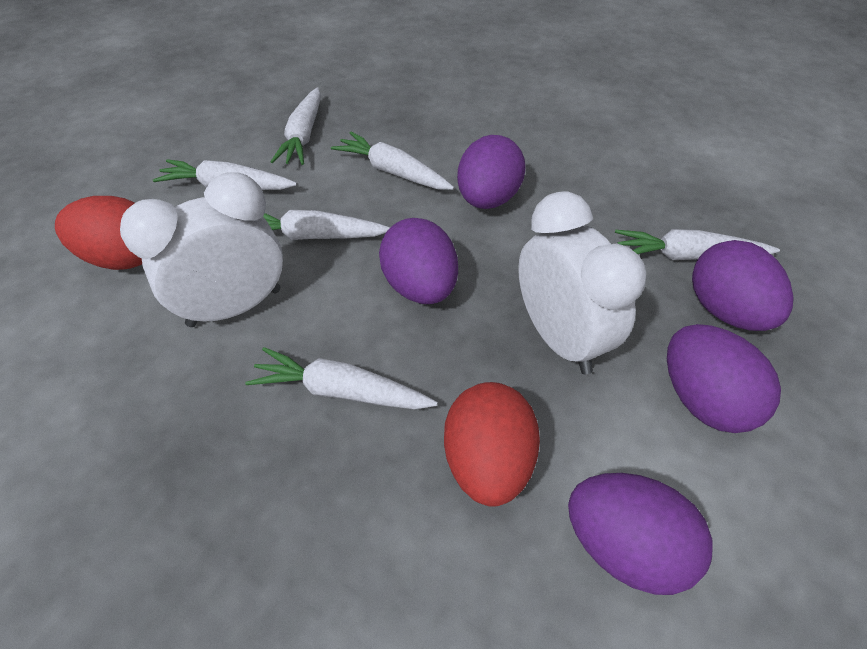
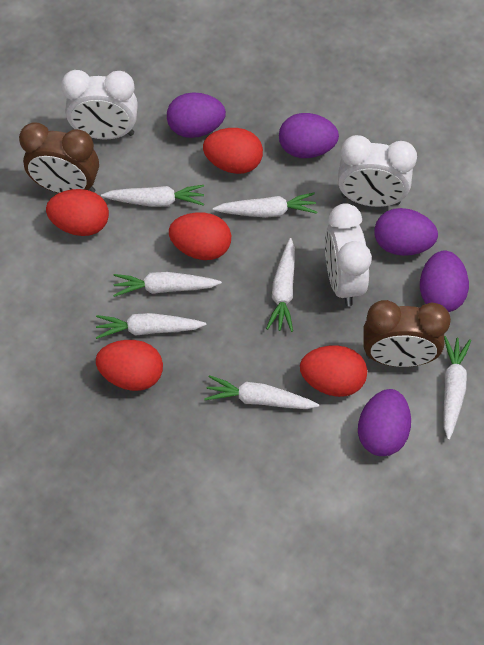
brown clock: none = 0 -> [19,122,99,193] [363,300,451,367] = 2
red egg: [55,196,142,270] [444,382,540,507] = 2 -> [46,189,109,236] [96,340,163,391] [169,212,231,260] [203,128,263,174] [300,345,367,397] = 5
white carrot: [153,159,297,190] [245,347,437,410] [263,210,390,240] [270,87,321,165] [331,132,454,190] [615,229,780,260] = 6 -> [96,313,206,339] [101,185,204,207] [113,272,222,297] [204,375,319,409] [213,193,317,218] [266,238,295,332] [444,336,471,440] = 7
white clock: [120,172,283,327] [518,191,646,375] = 2 -> [61,70,138,139] [325,203,372,306] [337,135,417,207] = 3

